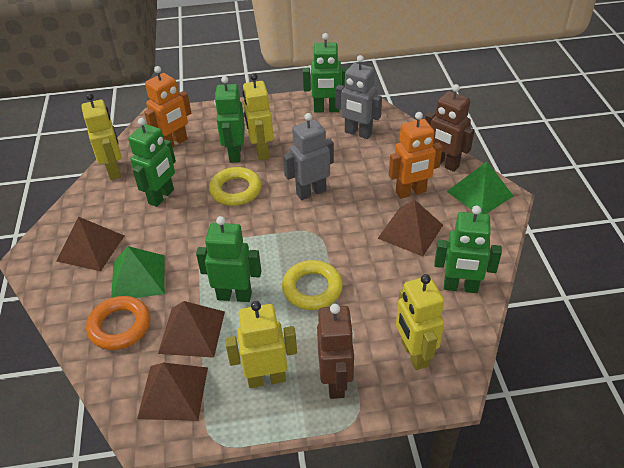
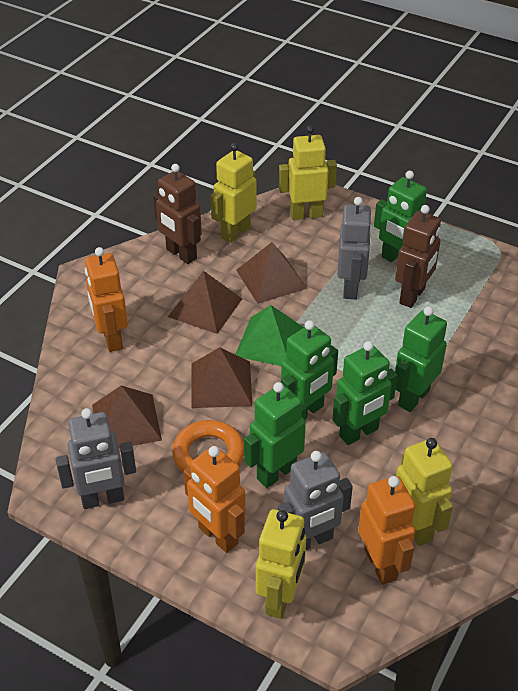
green pyramid: [111,246,165,298] [447,162,514,214] = 2 -> [235,305,304,366] = 1
grey robot: [283,113,334,200] [335,55,382,139] = 2 -> [56,408,136,509] [278,451,353,550] [337,197,372,299] = 3
orange robot: [144,66,191,147] [389,112,443,199] = 2 -> [85,247,128,352] [183,446,246,553] [358,476,415,585] = 3
yellow ring: [209,167,262,206] [282,260,343,310] = 2 -> none = 0

